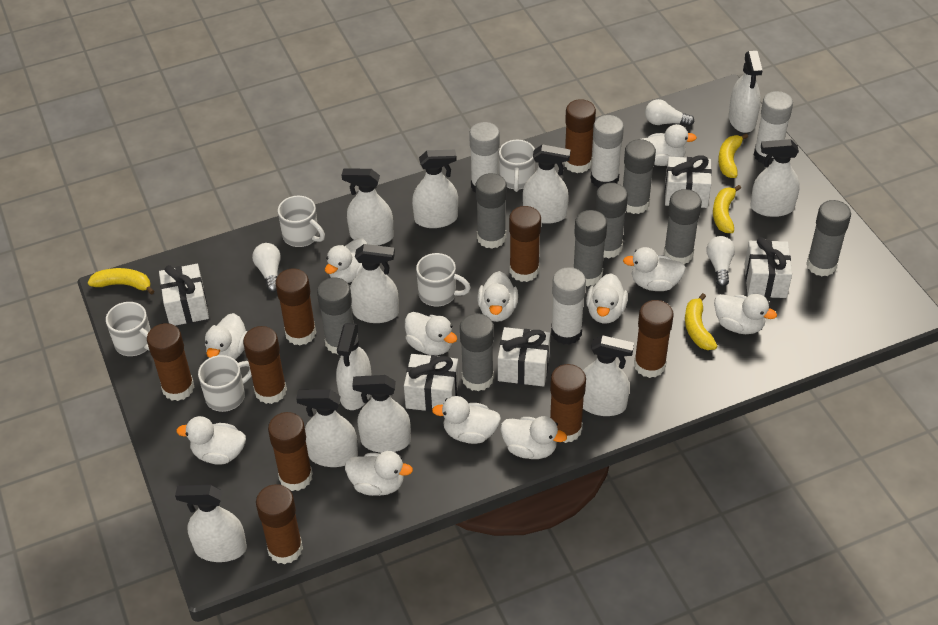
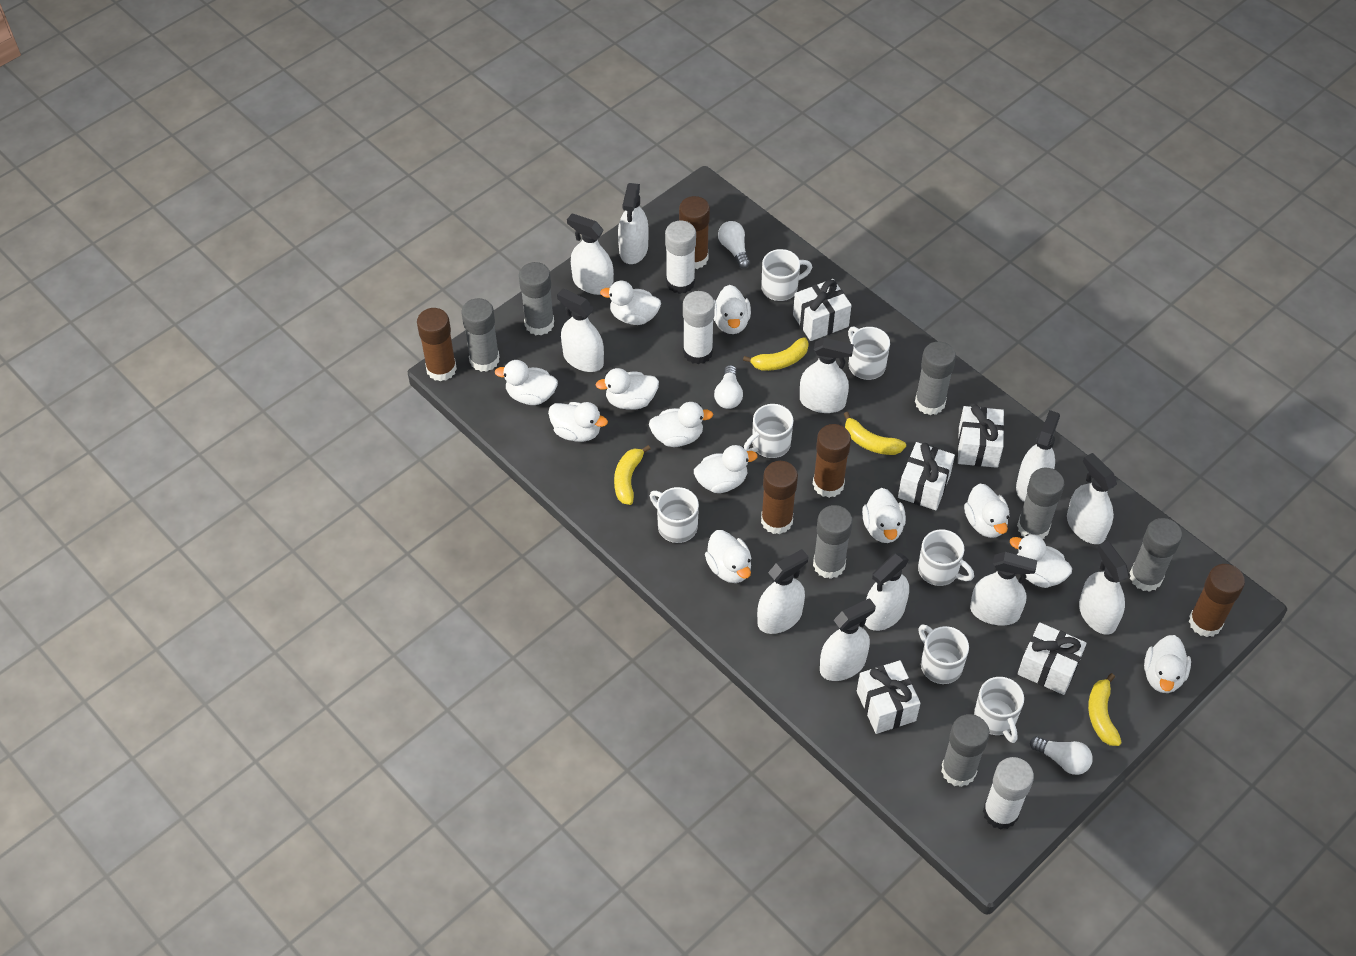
brown glue stick: [147,323,194,401] [243,326,287,404] [256,484,303,564] [268,412,313,491] [275,268,316,346] [509,206,541,282] [550,364,586,443] [564,99,596,173] [634,300,674,378] = 9 -> [417,308,457,382] [679,196,710,269] [761,461,798,534] [813,424,851,498] [1189,564,1245,637] = 5
grey glue stick: [317,278,354,354] [460,313,494,391] [476,173,507,249] [573,210,607,286] [595,183,628,258] [623,139,656,214] [664,189,702,264] [806,200,851,276] = 8 -> [462,298,500,372] [519,262,554,335] [813,505,853,579] [915,341,956,415] [941,714,990,787] [1017,468,1064,539] [1130,518,1182,592] = 7
white glue stick: [469,122,500,193] [551,267,586,345] [591,115,624,188] [754,91,793,165] = 4 -> [665,220,696,294] [683,291,715,364] [983,757,1034,830] = 3
white mug: [106,302,151,356] [198,355,252,412] [278,196,325,247] [416,253,471,307] [499,140,535,192] = 5 -> [650,487,699,543] [744,404,794,458] [761,249,812,301] [848,327,890,380] [918,529,974,586] [919,624,969,684] [974,677,1024,743] = 7

